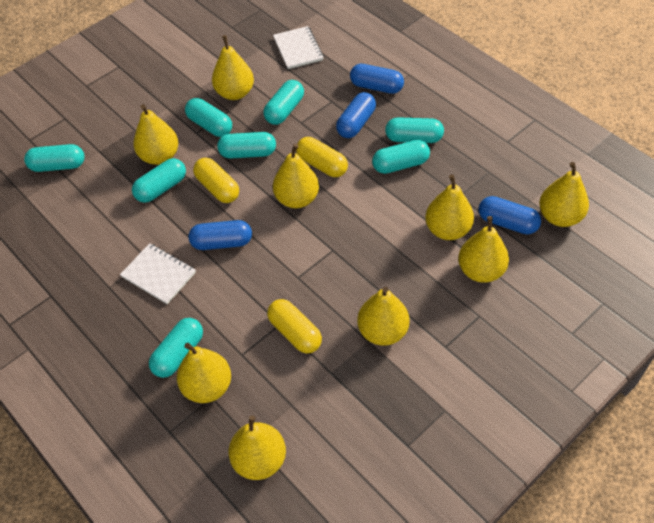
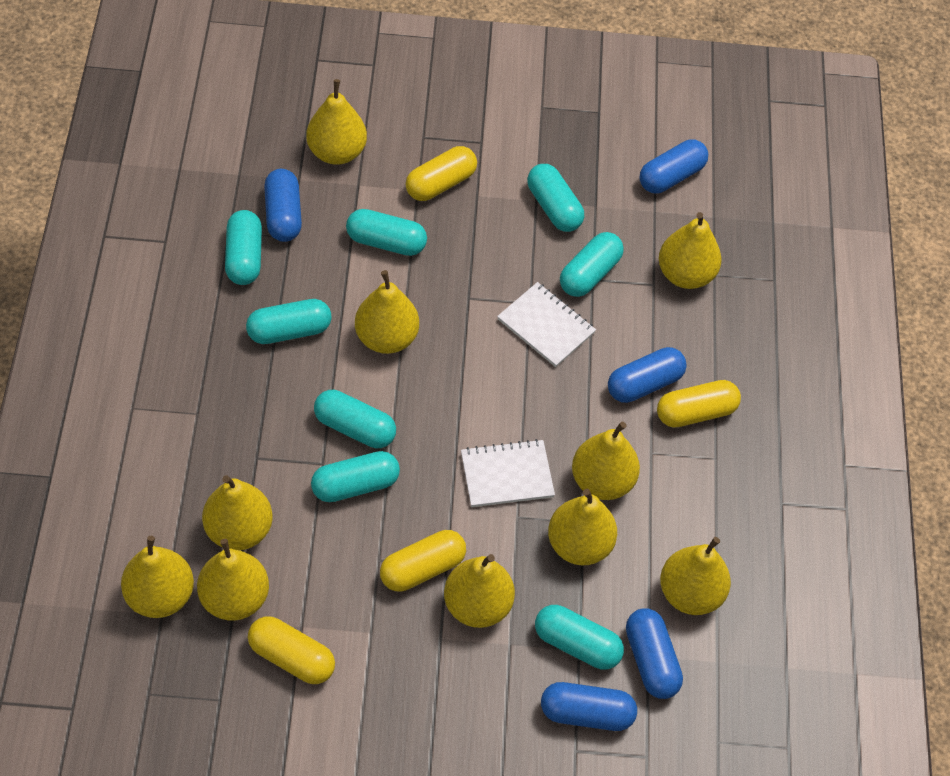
blue capsule: [189,220,252,250] [336,92,376,138] [350,64,404,94] [478,196,541,234] = 4 -> [264,169,302,242] [541,682,637,731] [608,347,687,403] [626,609,683,699] [639,140,708,193] = 5
yellow capsule: [193,158,239,203] [267,299,322,354] [296,137,348,177] = 3 -> [248,616,335,684] [380,530,466,591] [406,146,477,201] [657,380,741,428] = 4
yellow pear: [133,104,178,165] [177,343,231,403] [212,35,254,100] [229,416,286,480] [273,144,319,208] [357,287,410,346] [425,174,474,240] [458,216,509,283] [539,162,589,227] = 9 -> [121,536,194,618] [197,539,269,621] [202,475,273,550] [306,79,367,165] [355,270,419,354] [444,554,515,628] [548,489,617,565] [572,422,640,500] [659,212,722,289] [660,537,731,615] = 10

